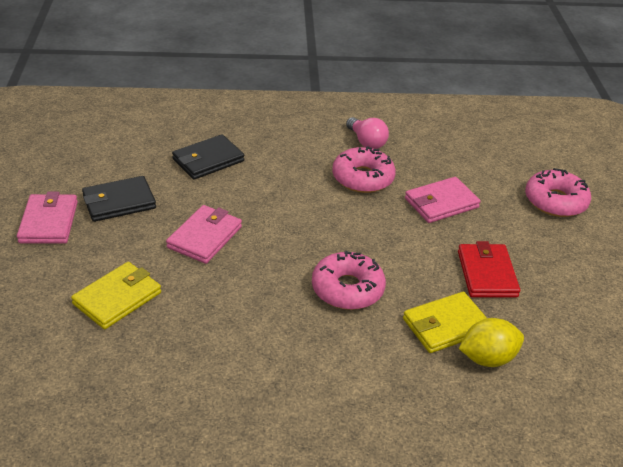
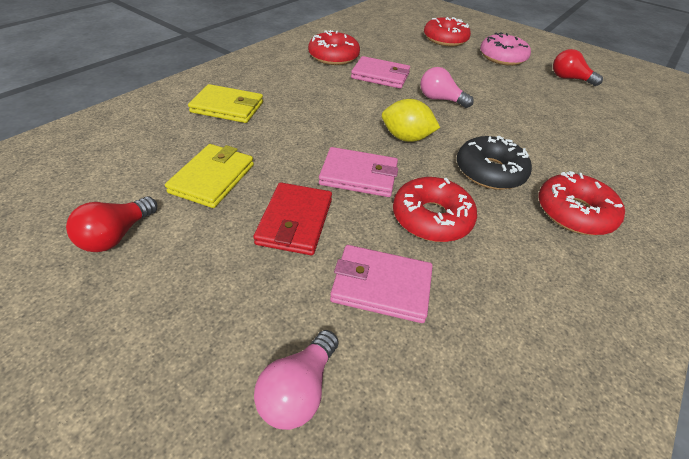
black donut: none = 0 -> [457,136,532,190] = 1
black wallet: [82,176,156,222] [172,134,244,180] = 2 -> none = 0
pink donut: [312,251,386,310] [332,146,396,193] [525,168,591,217] = 3 -> [480,32,531,66] = 1
pink light bulb: [346,117,389,149] = 1 -> [254,330,338,430] [420,67,474,108] = 2
red donut: none = 0 -> [308,30,360,65] [393,177,477,242] [424,17,471,47] [538,171,625,235] = 4
red light bulb: none = 0 -> [66,196,157,252] [553,49,603,86] = 2

